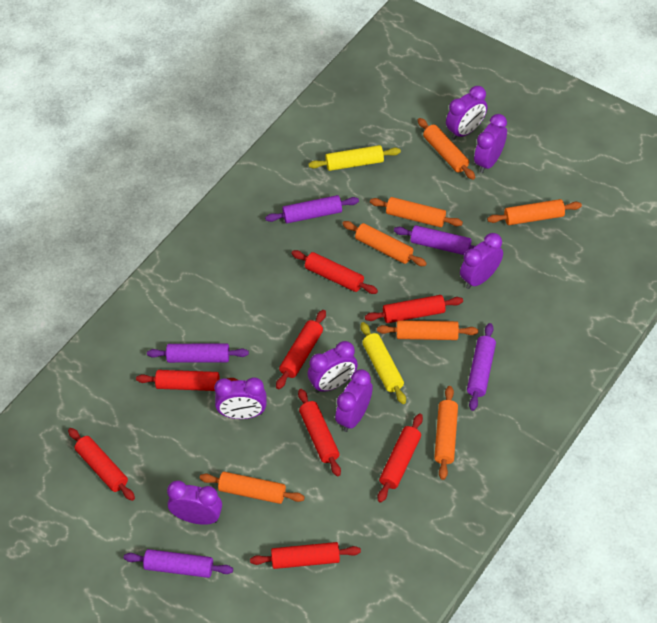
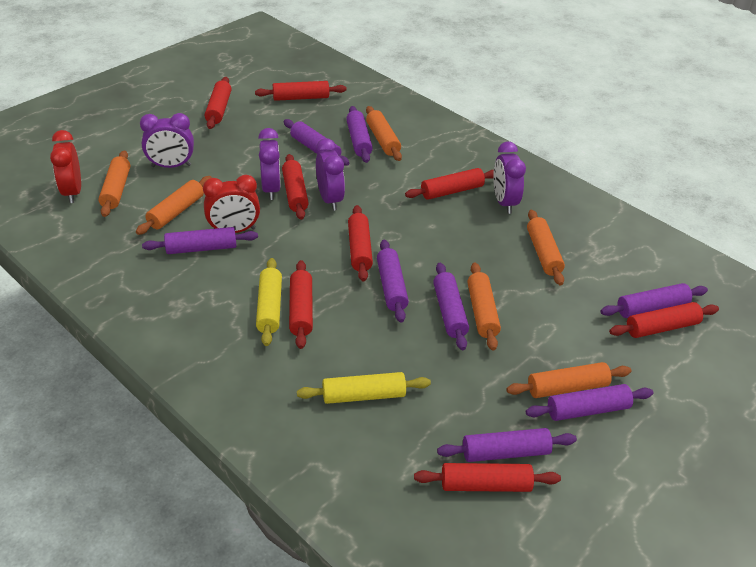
orange rolling pin: [200,472,305,504] [342,221,427,266] [370,197,463,227] [377,320,478,340] [418,118,475,180] [434,386,458,480] [487,199,582,225] = 7 -> [99,151,130,217] [136,176,212,235] [366,106,402,161] [467,263,501,351] [506,362,631,398] [527,210,565,286] = 6
purple clock: [167,480,222,525] [214,377,266,419] [308,341,358,393] [335,369,373,432] [446,86,487,140] [460,233,503,289] [474,114,507,173] = 7 -> [140,113,194,168] [258,128,281,200] [316,138,345,211] [493,141,526,214] = 4
purple rolling pin: [124,549,233,578] [147,343,249,363] [265,195,359,223] [394,225,476,255] [467,323,496,411] = 5 -> [142,227,258,254] [283,119,350,166] [346,106,373,163] [377,240,409,323] [433,263,469,350] [437,428,577,462] [526,384,653,421] [600,283,708,318] = 8
red clock: none = 0 -> [50,130,81,203] [203,175,260,233] = 2

